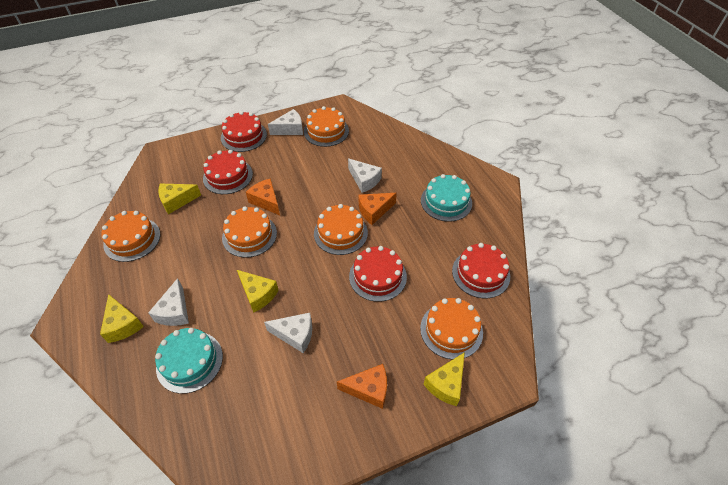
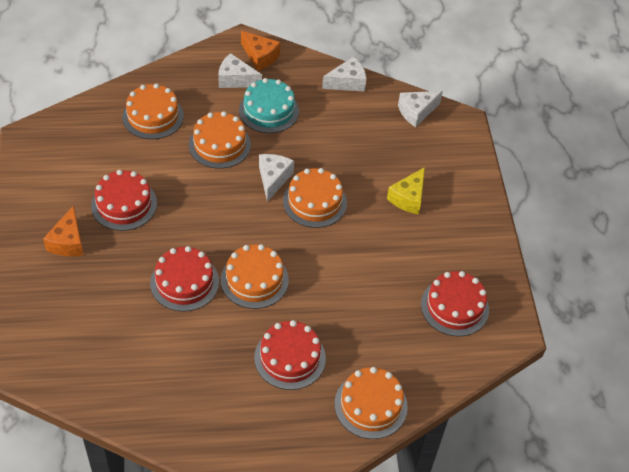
orange cheese: [246,178,280,215] [337,364,387,409] [359,193,397,225] = 3 -> [43,206,84,256] [241,31,280,71] = 2
turquoise cake: [155,328,223,394] [421,174,472,222] = 2 -> [239,78,299,133] = 1
yellow cheese: [100,294,144,343] [158,184,201,214] [237,270,279,313] [423,352,465,406] = 4 -> [387,167,425,214] = 1

